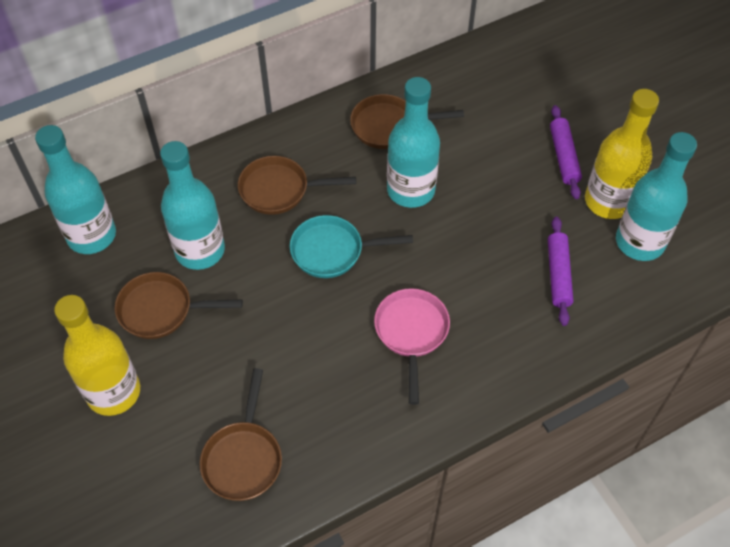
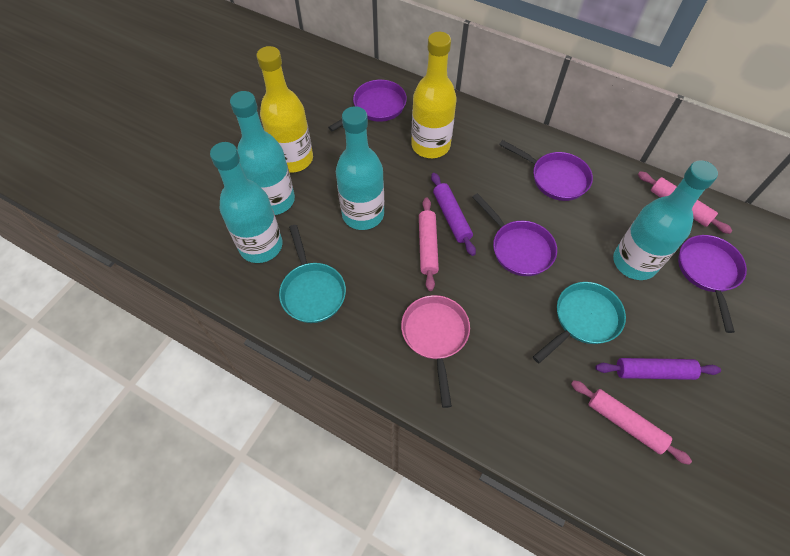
brown pan: [115,272,243,339] [200,368,282,501] [238,156,356,215] [350,94,464,149] = 4 -> none = 0
pink rolling pin: none = 0 -> [419,197,439,291] [571,380,692,465] [638,171,733,234] = 3
purple pan: none = 0 -> [328,80,407,132] [472,193,557,276] [499,140,593,201] [678,235,747,333] = 4
turquoise pan: [290,215,413,278] = 1 -> [279,225,346,323] [533,282,626,363] = 2

